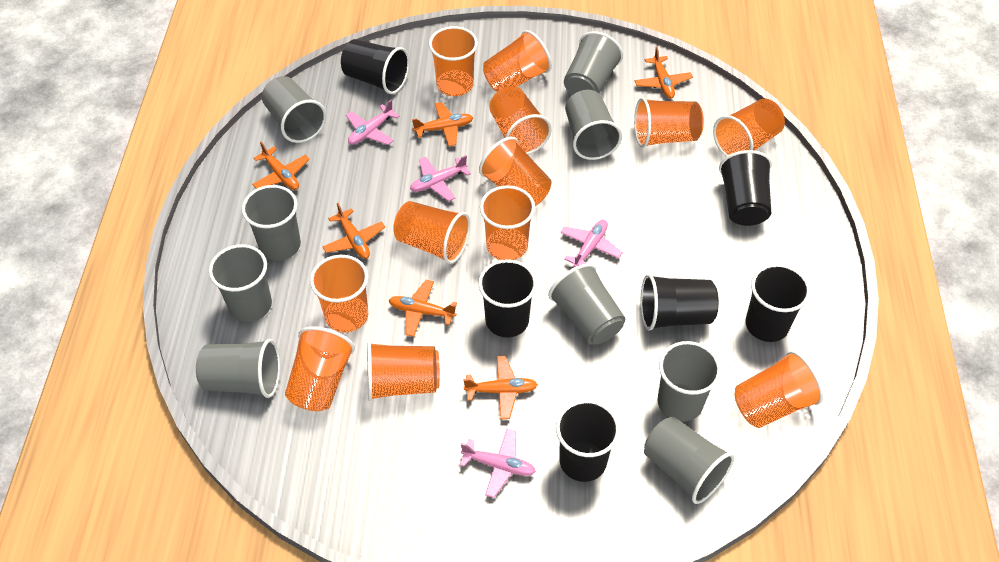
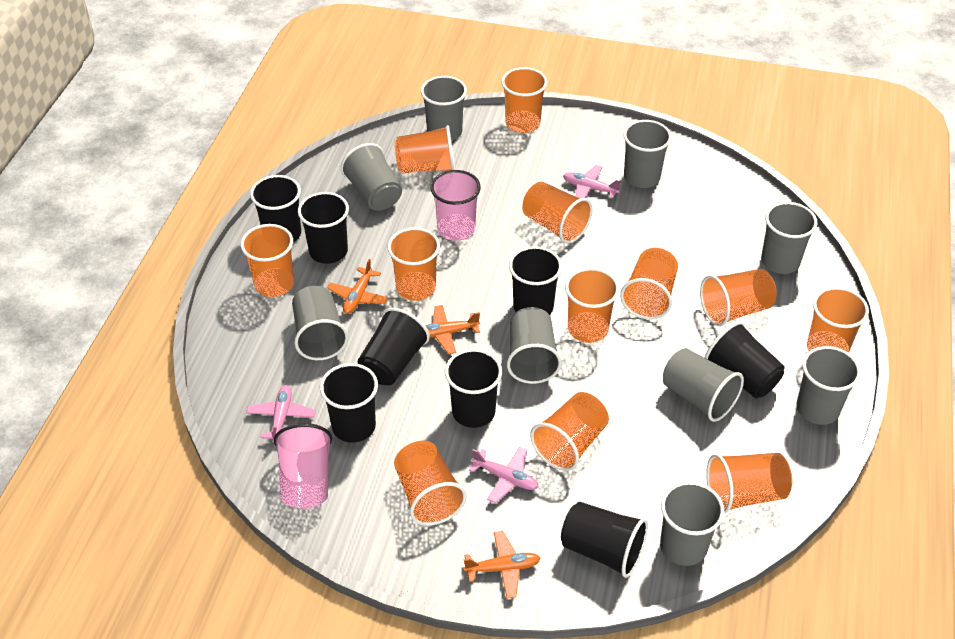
black cup: [341,39,409,94] [478,259,537,338] [556,400,620,482] [641,274,719,331] [719,150,772,226] [745,264,810,342] = 6 -> [250,175,301,242] [298,192,349,264] [320,363,378,443] [358,308,430,385] [445,349,502,428] [509,246,562,315] [561,502,648,578] [705,321,785,398] = 8
orange plane: [252,142,310,190] [322,203,385,259] [389,280,457,337] [412,102,473,146] [463,356,538,419] [635,47,693,99] = 6 -> [327,259,388,314] [425,305,480,354] [464,531,541,599] = 3
pink cup: none = 0 -> [274,423,332,509] [431,170,481,241] = 2
pink plane: [346,100,400,145] [410,155,471,201] [460,429,536,498] [560,220,623,267] = 4 -> [246,385,316,442] [469,447,539,503] [563,165,621,198] = 3

